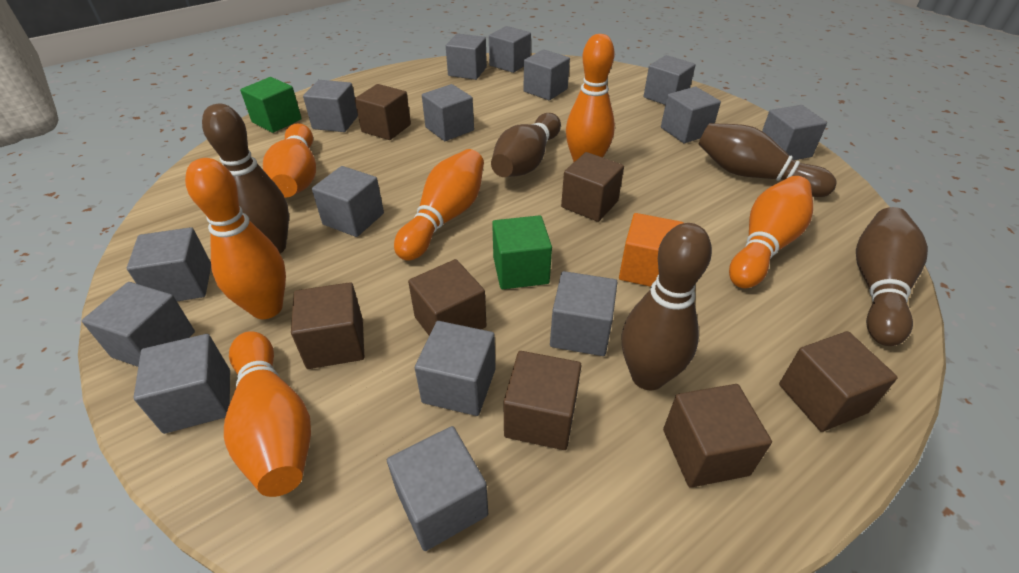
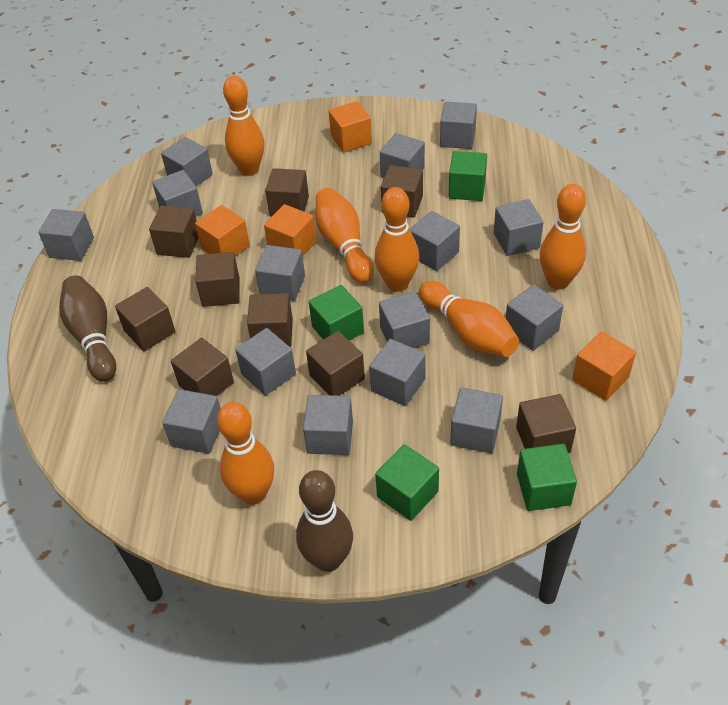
brown bowling pin: [202,104,289,254] [491,113,561,177] [621,223,712,390] [699,123,837,197] [856,207,928,346] = 5 -> [59,275,116,382] [296,470,353,572] = 2
brown cube: [291,282,364,369] [355,84,411,140] [408,259,486,335] [503,351,581,450] [561,152,624,222] [663,384,772,488] [779,331,898,432] = 7 -> [115,287,175,351] [149,206,198,258] [171,338,234,396] [195,252,239,307] [247,293,293,347] [265,168,309,216] [306,331,365,396] [381,165,423,218] [516,394,576,453] = 9
green cube: [240,77,302,133] [492,215,552,289] = 2 -> [309,285,364,341] [375,444,439,521] [449,151,487,201] [517,444,577,511] = 4
orange cube: [619,213,684,287] = 1 -> [195,205,250,256] [264,204,316,256] [329,101,372,153] [572,331,636,401] = 4

